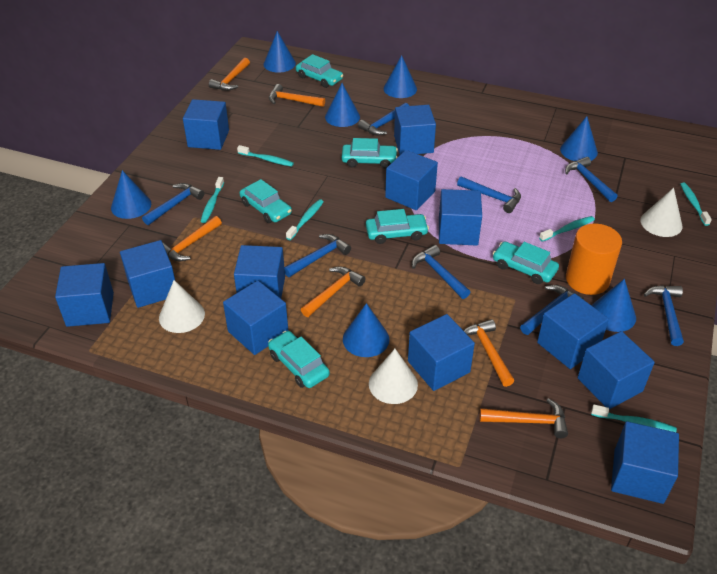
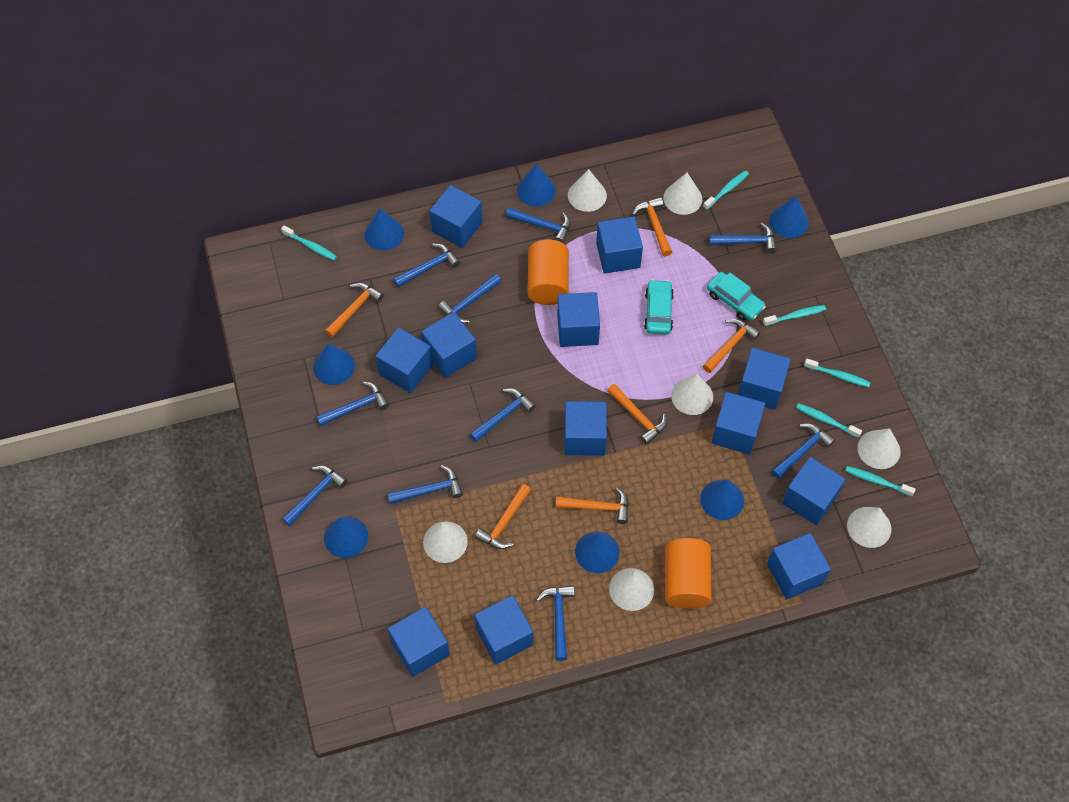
blue hammer: [142,183,204,225] [284,234,351,277] [358,103,409,135] [412,245,470,299] [457,177,521,213] [520,285,584,335] [565,157,617,202] [644,285,684,346] = 8 -> [282,466,347,526] [316,382,389,426] [387,465,463,504] [393,244,460,287] [438,274,501,323] [470,388,536,442] [506,208,570,243] [536,585,575,661] [709,223,777,253] [772,423,835,479] = 10
orange cylinder: [566,223,622,295] = 1 -> [527,239,569,305] [665,538,712,609] = 2
turquoise car: [240,179,292,223] [268,331,330,388] [296,54,343,88] [342,138,398,169] [366,209,429,244] [493,242,559,284] = 6 -> [644,279,674,335] [707,272,766,321] = 2
white cone: [159,280,205,333] [369,349,418,404] [641,188,682,237] = 3 -> [423,521,468,563] [568,169,607,212] [609,568,654,611] [663,173,702,215] [671,374,713,415] [847,507,891,548] [857,428,901,469] = 7

